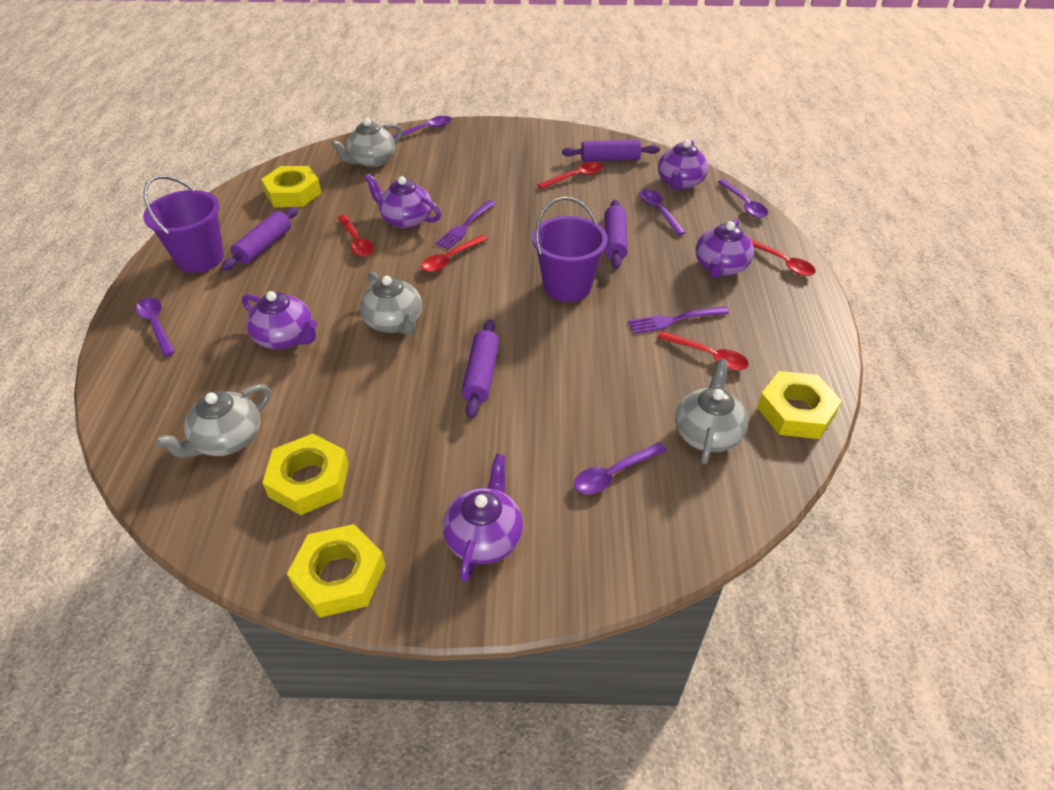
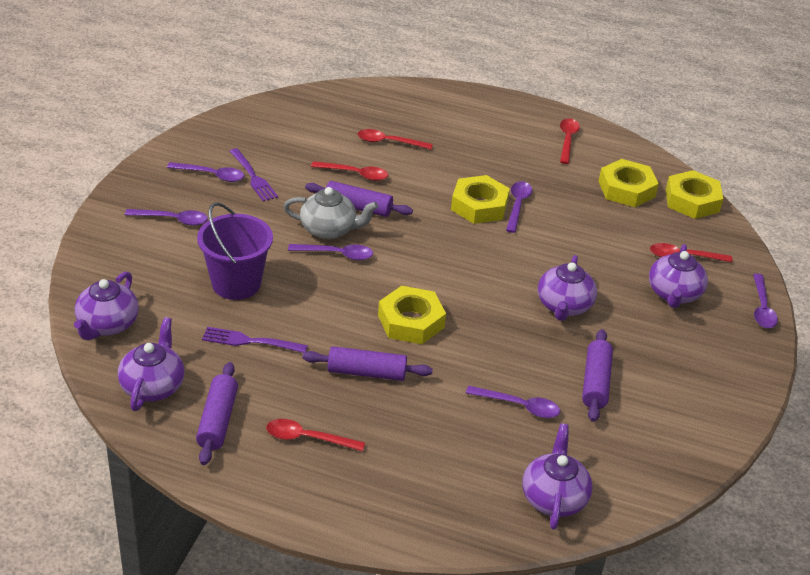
grey teapot: [155,384,271,458] [331,118,402,167] [360,272,422,335] [675,359,748,465] = 4 -> [283,187,378,239] = 1
purple bucket: [143,175,224,273] [532,197,608,302] = 2 -> [197,202,273,300] = 1
purple spoon: [136,298,175,357] [392,116,451,139] [574,442,667,494] [639,189,686,236] [718,179,768,218] = 5 -> [125,209,208,226] [167,162,244,182] [288,244,373,260] [466,386,560,418] [506,181,532,233] [753,274,778,328] = 6

